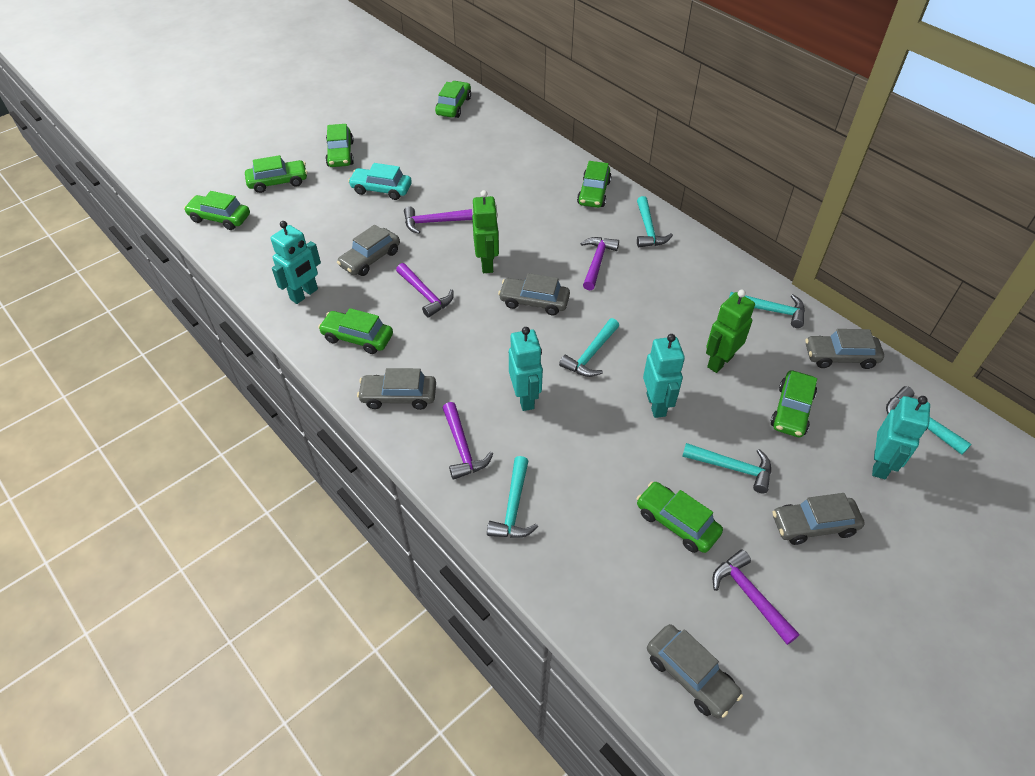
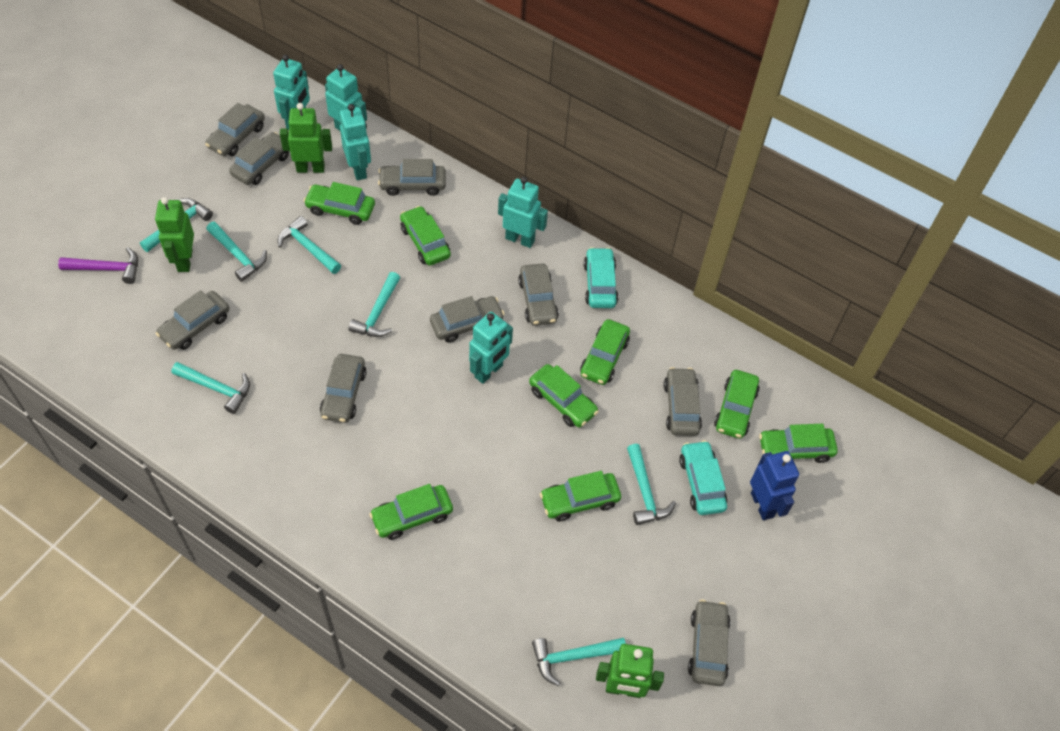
blue robot: none = 0 -> [750,451,799,520] = 1
green robot: [472,190,499,273] [706,290,755,373] = 2 -> [155,197,194,272] [280,103,332,173] [596,644,664,698] = 3
grey car: [337,225,400,276] [357,368,436,410] [498,273,570,315] [647,624,743,718] [773,493,865,545] [805,329,884,369] = 6 -> [156,290,229,350] [205,103,265,156] [229,132,289,185] [320,354,366,423] [378,159,446,196] [430,296,505,343] [518,263,559,326] [663,367,702,436] [688,600,731,686] = 9
purple hammer: [396,263,454,318] [404,206,473,234] [443,402,493,480] [580,237,619,290] [713,549,800,645] = 5 -> [58,247,138,284] = 1
turquoise car: [348,163,412,200] = 1 -> [584,247,619,308] [679,440,727,515] = 2
turquoise hammer: [487,456,538,538] [559,318,619,377] [637,196,673,247] [682,443,771,493] [729,292,805,328] [886,386,972,455] = 6 -> [140,198,213,252] [171,362,250,414] [206,222,267,282] [278,216,341,274] [348,272,400,337] [532,638,626,686] [627,444,676,525] = 7
turquoise robot: [270,221,321,304] [509,327,543,411] [643,334,685,418] [872,396,930,479] = 4 -> [273,55,310,130] [325,64,367,131] [340,104,371,180] [469,312,513,384] [498,177,548,248] = 5

